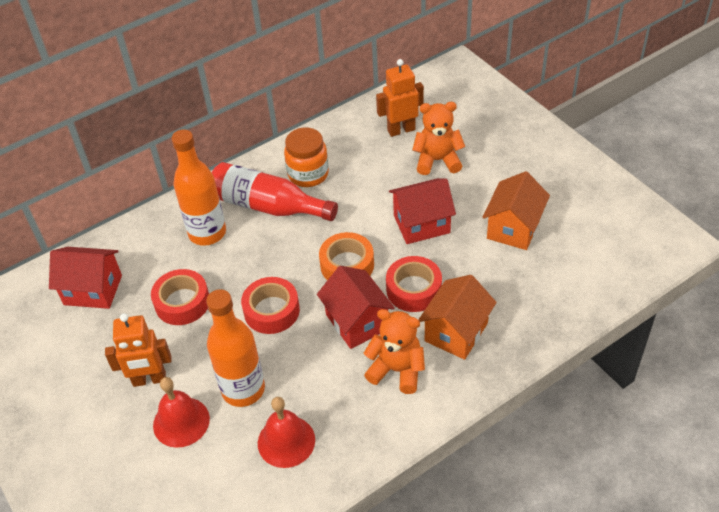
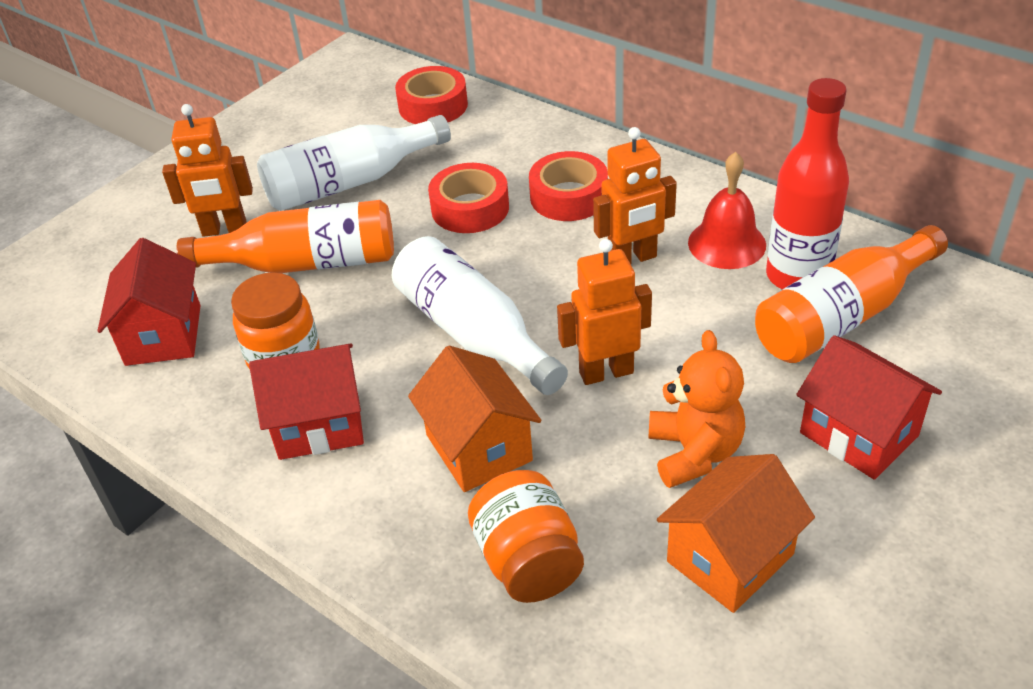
orange jar: [284,128,329,187] = 1 -> [231,272,320,369] [468,470,584,603] = 2
orange robot: [105,313,172,387] [376,59,424,137] = 2 -> [162,104,253,237] [557,239,652,385] [593,127,677,264] = 3
orange tape: [319,232,374,280] = 1 -> none = 0
orange teddy bear: [364,309,425,394] [412,102,465,175] = 2 -> [649,330,745,488] = 1
red bell: [153,377,210,448] [258,397,315,468] = 2 -> [688,152,766,269] = 1
white bottle: none = 0 -> [257,115,451,211] [392,236,568,395] = 2

